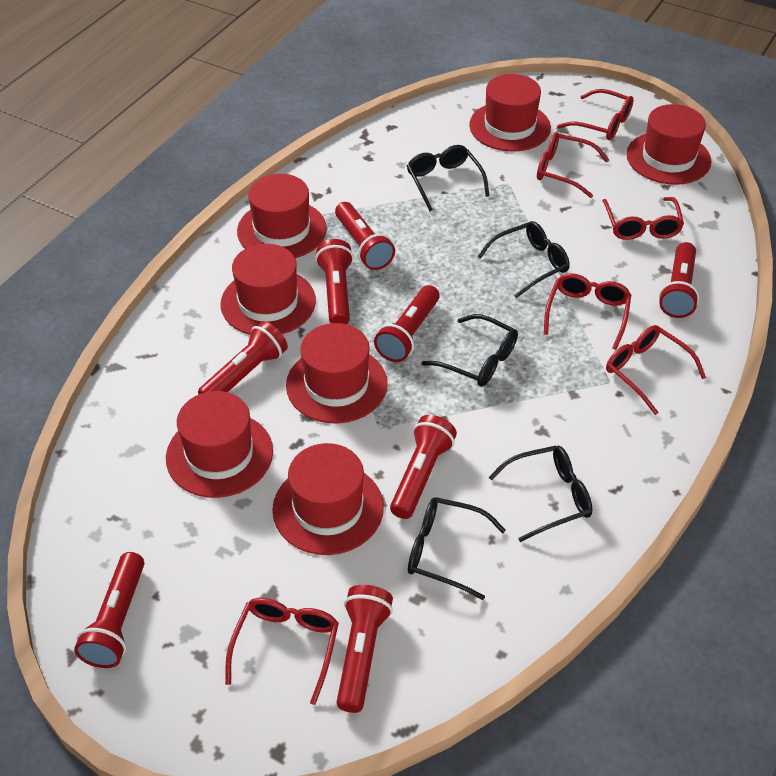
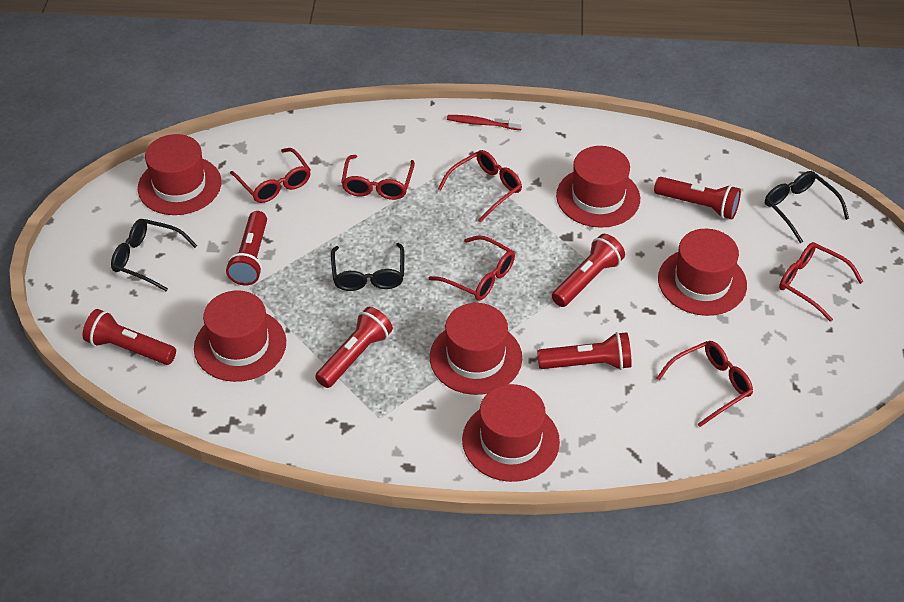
black glasses: [407,145,489,211] [408,497,506,600] [422,314,518,387] [477,221,570,298] [488,445,592,542] = 5 -> [111,219,197,291] [331,243,404,291] [765,171,849,243] = 3
red flashlight: [74,552,144,668] [198,321,288,394] [315,239,353,324] [335,202,395,270] [336,585,393,713] [374,285,440,362] [390,415,457,519] [659,242,699,318] = 8 -> [83,309,176,365] [226,211,267,285] [315,307,393,388] [537,332,632,370] [552,234,625,307] [654,177,741,219] = 6
red hat: [166,391,273,498] [220,244,316,335] [237,174,327,258] [272,443,384,555] [286,323,388,424] [469,74,551,152] [626,104,712,185] = 7 -> [138,134,221,215] [194,290,286,382] [430,303,522,395] [462,384,560,482] [556,146,640,228] [658,229,747,316] = 6
red toothbrush: none = 0 -> [447,115,523,130] = 1

